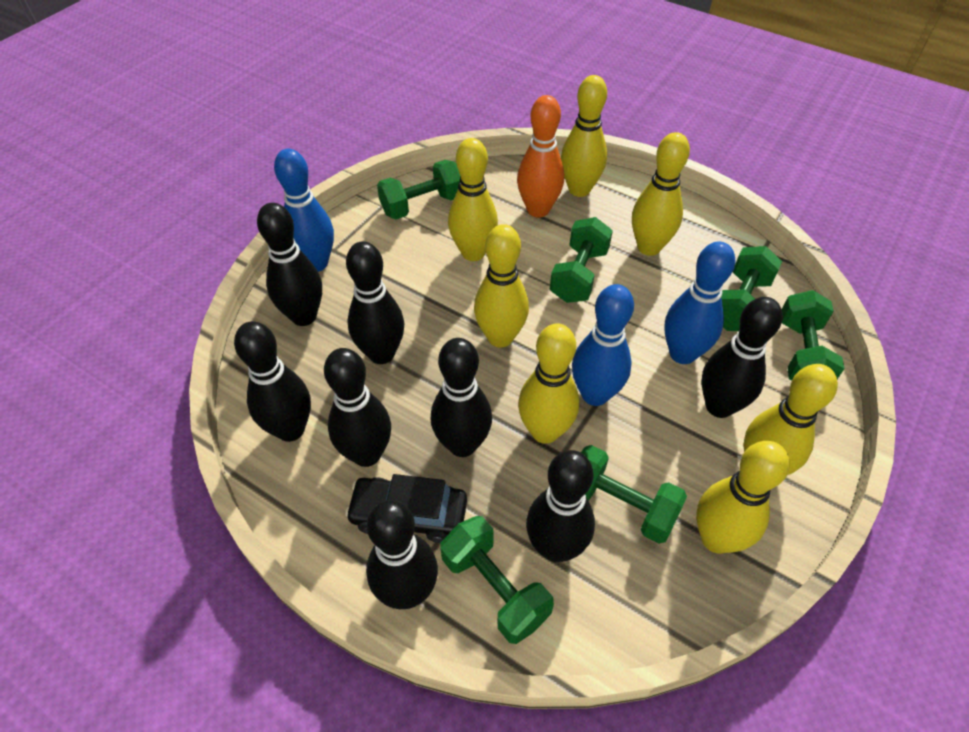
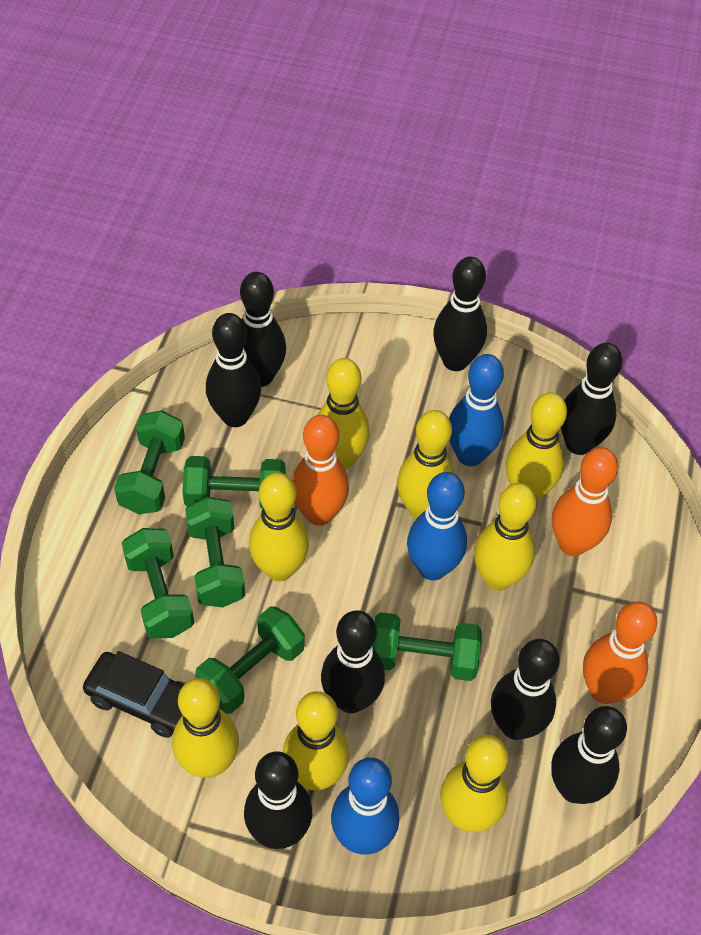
orange bowling pin: [517,95,564,218] = 1 -> [292,415,349,526] [552,447,618,556] [583,601,657,704] = 3
yellow bowling pin: [448,138,498,261] [474,224,529,347] [518,323,579,444] [561,75,607,197] [632,132,690,256] [696,441,790,553] [744,364,838,475] = 7 -> [172,678,239,778] [249,472,309,581] [283,691,349,791] [318,358,369,470] [397,410,454,519] [440,735,508,832] [474,483,536,591] [506,392,567,501] = 8

